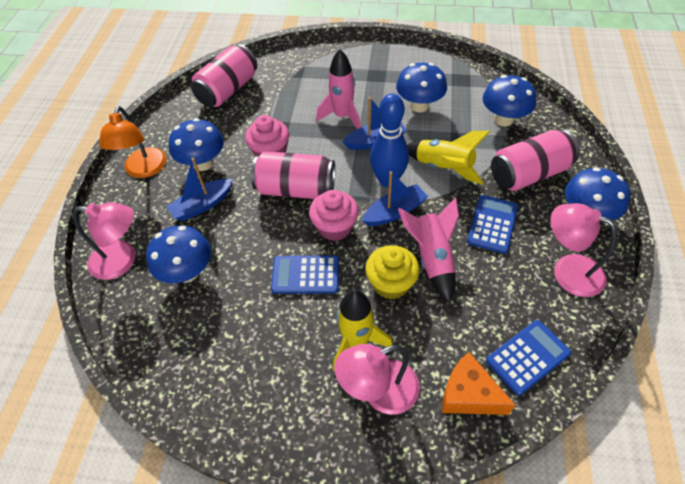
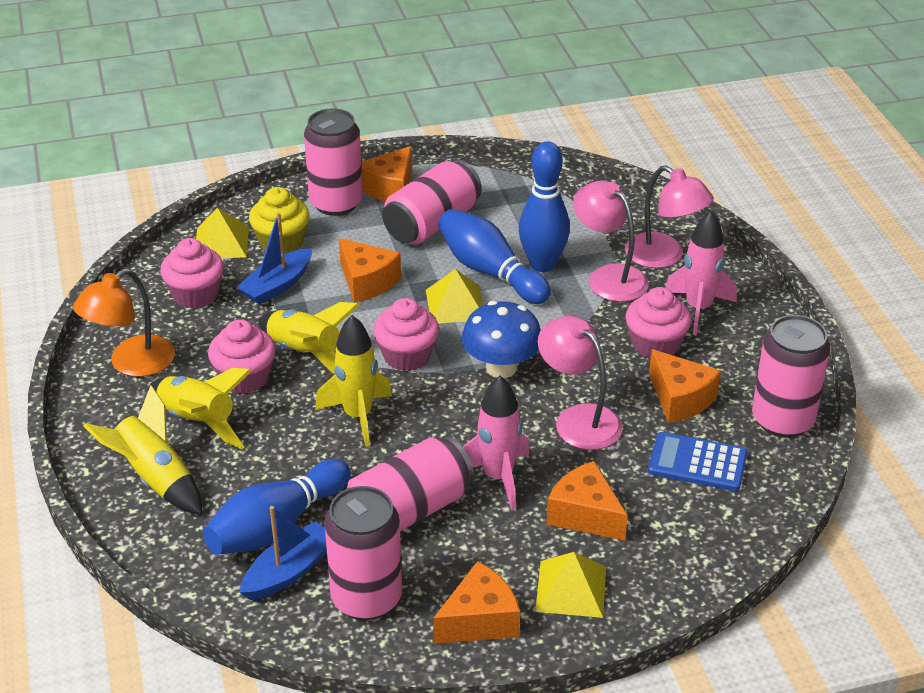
blue boat: [166,158,233,221] [343,97,407,150] [362,171,428,226] = 3 -> [237,212,312,305] [240,506,327,600] = 2
blue bowling pin: [370,93,409,187] = 1 -> [203,459,351,555] [438,209,551,304] [519,141,570,272] = 3
blue calculator: [271,256,339,294] [467,195,518,254] [486,320,571,396] = 3 -> [648,432,747,491] = 1
blue mushroom: [146,225,211,283] [169,118,224,171] [396,63,447,113] [483,75,536,126] [565,167,631,220] = 5 -> [462,301,541,378] = 1
orange cheese: [442,352,515,415] = 1 -> [339,238,401,303] [361,146,412,202] [433,561,520,644] [547,461,628,541] [649,349,721,423] = 5
pink can: [191,44,258,107] [251,151,335,199] [491,130,579,191] = 3 -> [304,108,363,216] [324,486,402,620] [347,436,474,531] [382,159,482,245] [752,315,830,437] = 5
pink cupcake: [245,115,289,156] [309,190,359,241] = 2 -> [160,238,224,309] [208,319,276,394] [373,298,439,371] [626,287,691,359] = 4
yellow pyramid: none = 0 -> [196,208,249,258] [426,269,483,324] [535,552,606,618] = 3
yellow rocket: [333,289,393,371] [407,131,490,185] = 2 -> [83,385,202,515] [149,368,252,449] [258,302,359,374] [315,315,392,447] = 4

